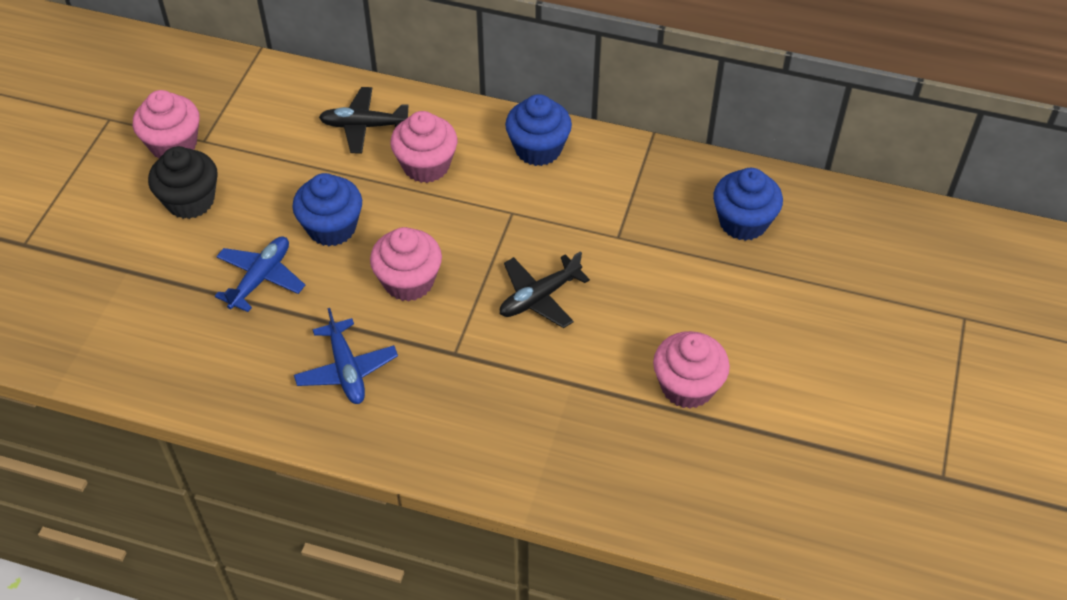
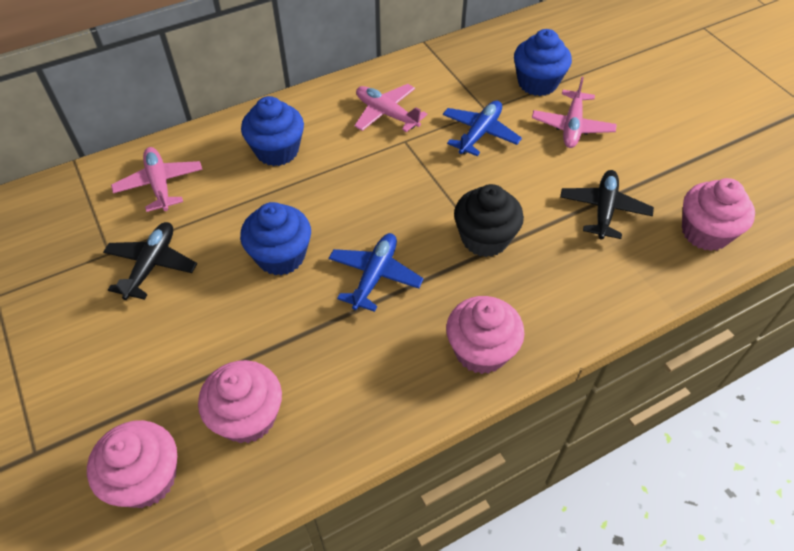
pink plane: none = 0 -> [111,147,203,212] [354,84,428,132] [532,77,617,148] = 3

